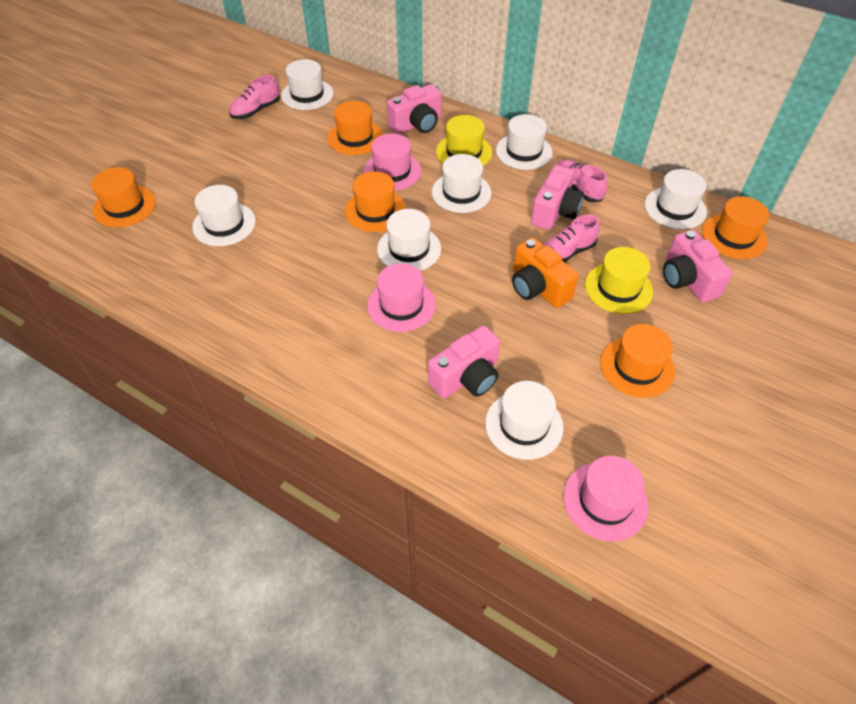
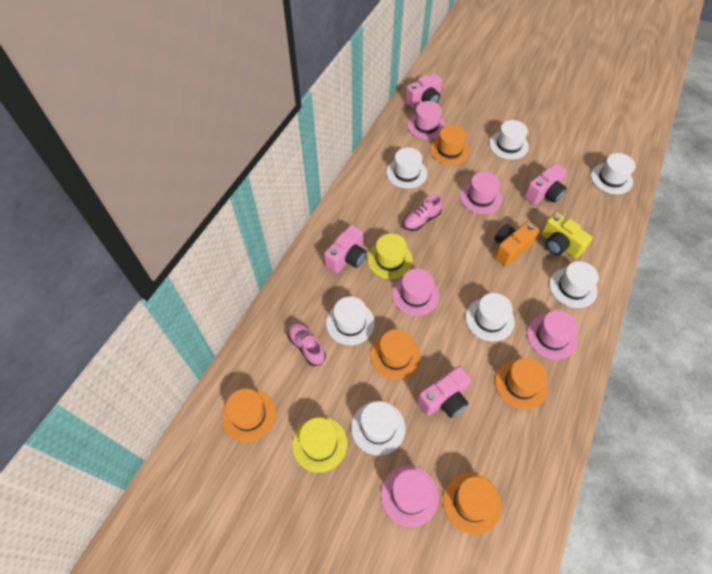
pink hat: [363,134,422,191] [367,263,436,332] [563,456,649,542] = 3 -> [381,465,439,527] [392,268,439,316] [408,101,446,140] [460,172,502,214] [527,310,578,360] = 5
pink shoe: [229,75,280,119] [543,215,600,262] [557,160,608,202] = 3 -> [288,322,326,366] [403,194,443,231] = 2
yellow camera: none = 0 -> [541,212,593,258] = 1

